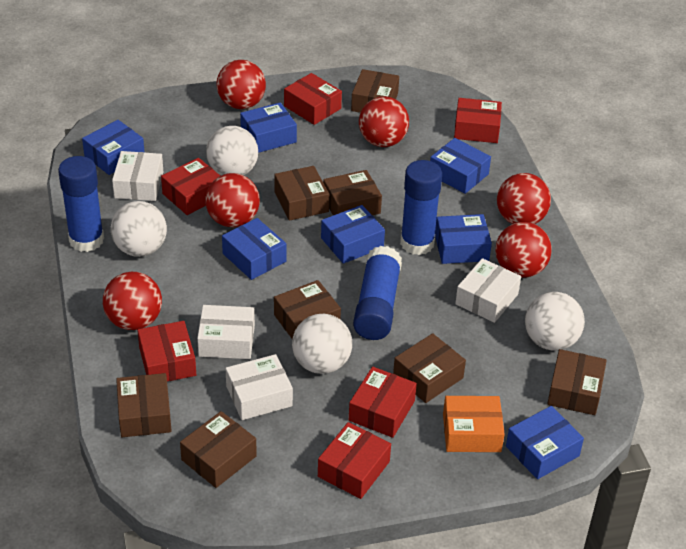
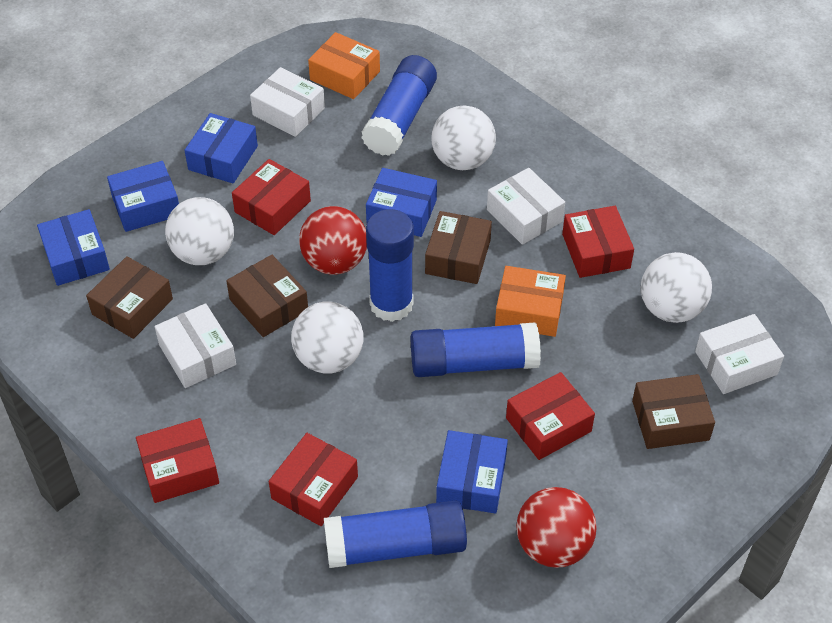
blue box: [82,120,145,175] [222,218,286,280] [240,102,297,153] [321,205,385,264] [430,138,491,194] [435,214,492,264] [506,406,584,479] = 7 -> [37,209,110,286] [107,161,179,232] [185,113,258,183] [366,168,437,237] [436,430,508,514] = 5
blue glue stick: [58,156,104,252] [353,246,402,340] [400,160,442,255] = 3 -> [324,501,467,568] [361,55,437,156] [366,209,414,322] [411,322,541,377] = 4
brown box: [116,373,172,437] [180,411,257,488] [274,166,329,221] [274,280,341,339] [323,170,382,215] [351,69,399,113] [393,333,466,403] [547,349,607,415] = 8 -> [86,256,173,339] [226,255,308,337] [425,211,492,284] [632,374,715,449] = 4
orange box: [443,396,505,452] = 1 -> [308,32,380,99] [495,266,566,337] = 2
red ball: [103,272,162,330] [205,173,260,227] [217,60,266,109] [359,96,409,147] [495,222,552,278] [497,173,551,224] = 6 -> [299,206,367,275] [516,487,597,568] = 2
red box: [137,321,196,381] [161,158,220,215] [284,73,342,125] [318,422,391,499] [349,367,417,438] [454,98,502,143] = 6 -> [136,418,219,503] [232,159,311,235] [269,433,358,526] [506,372,595,460] [562,206,634,278] = 5

